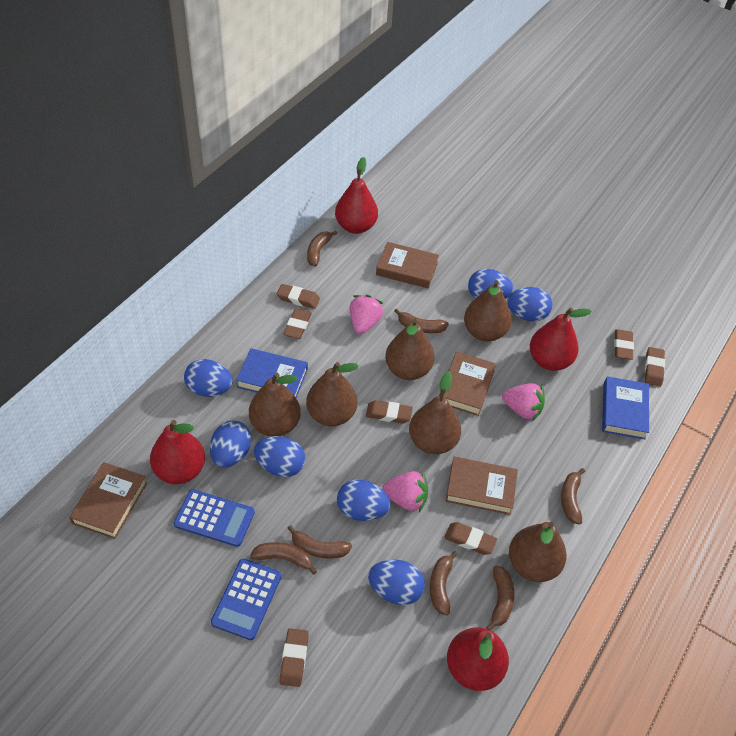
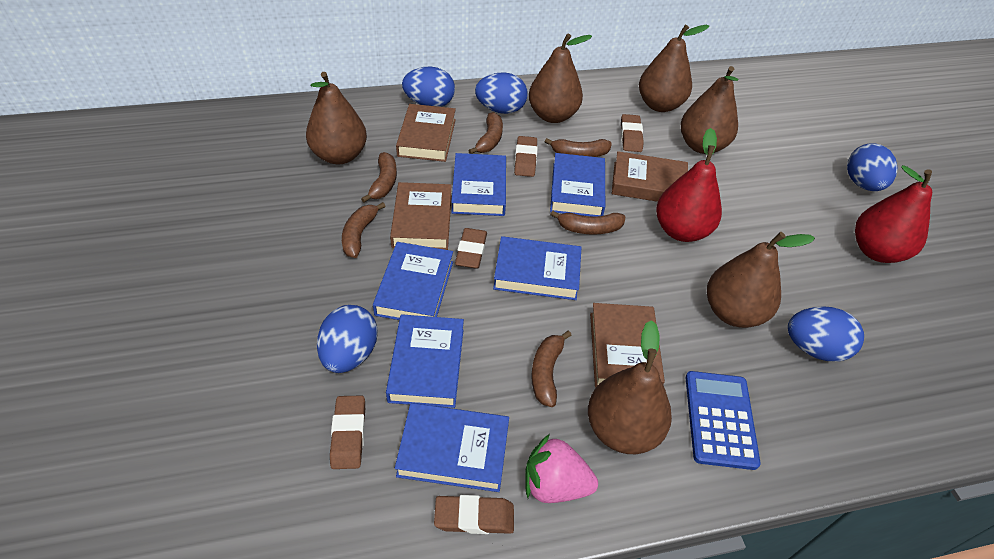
blue book: [236,348,308,398] [602,376,649,439] = 2 -> [373,242,453,320] [386,314,464,408] [395,403,509,492] [451,153,506,216] [493,236,582,300] [550,153,605,217] = 6
blue calculator: [173,489,255,547] [211,559,282,640] = 2 -> [686,371,761,470] = 1
blue egg: [184,359,233,397] [210,421,251,468] [254,436,305,477] [337,480,390,521] [368,560,425,605] [468,269,513,299] [507,287,553,321] = 7 -> [317,305,378,373] [402,67,455,107] [475,72,528,114] [788,306,864,361] [847,143,898,191] = 5
brown banana: [250,542,317,575] [287,525,352,559] [307,231,337,267] [394,308,449,333] [430,551,458,616] [486,566,514,630] [561,468,585,525] = 7 -> [342,202,386,258] [361,152,397,203] [468,112,503,154] [531,330,571,407] [544,138,612,157] [550,211,625,235] = 6
brown eraser: [277,284,320,309] [279,628,309,687] [284,308,312,339] [366,400,413,424] [444,522,497,555] [614,329,634,360] [645,347,665,387] = 7 -> [330,395,365,469] [434,495,514,534] [455,228,487,269] [514,136,538,177] [621,114,644,152] = 5
pink strawberry: [350,295,383,334] [382,471,428,512] [502,383,545,421] = 3 -> [525,434,598,503] = 1
red pear: [150,420,205,484] [335,157,378,234] [447,627,509,691] [530,308,592,371] = 4 -> [656,128,722,242] [855,165,932,263] = 2

